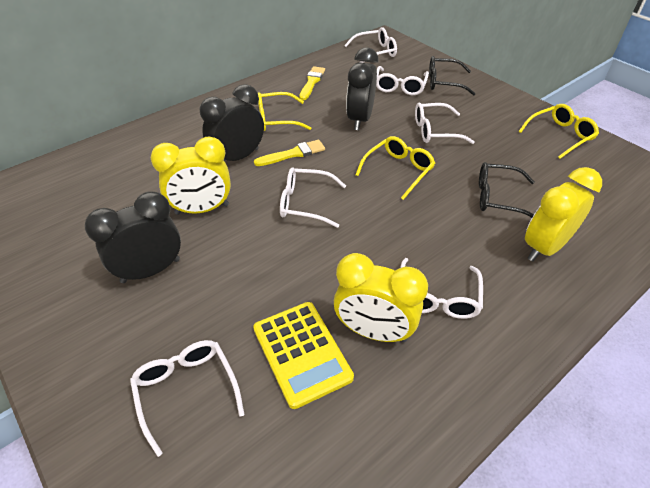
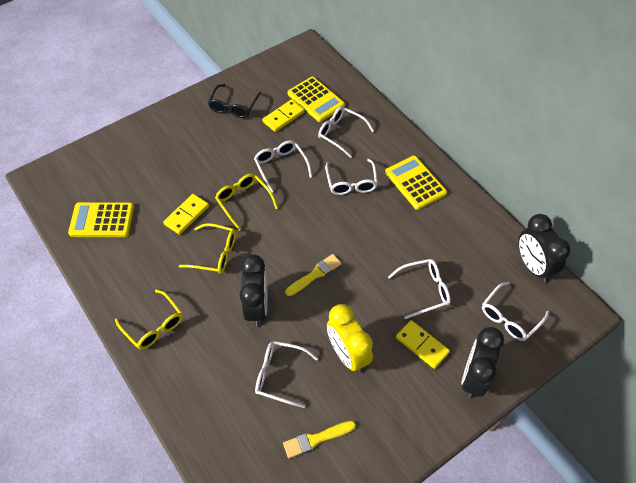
black glasses: [429,56,476,95] [479,162,535,218] = 2 -> [208,84,261,118] = 1
yellow calculator: [253,302,354,409] = 1 -> [68,202,134,237] [287,77,345,122] [385,156,447,210] = 3
yellow clock: [151,137,231,215] [334,253,428,342] [525,167,602,262] = 3 -> [327,304,373,373] = 1
yellow domino: none = 0 -> [163,194,209,235] [262,99,305,132] [396,320,450,369] = 3

